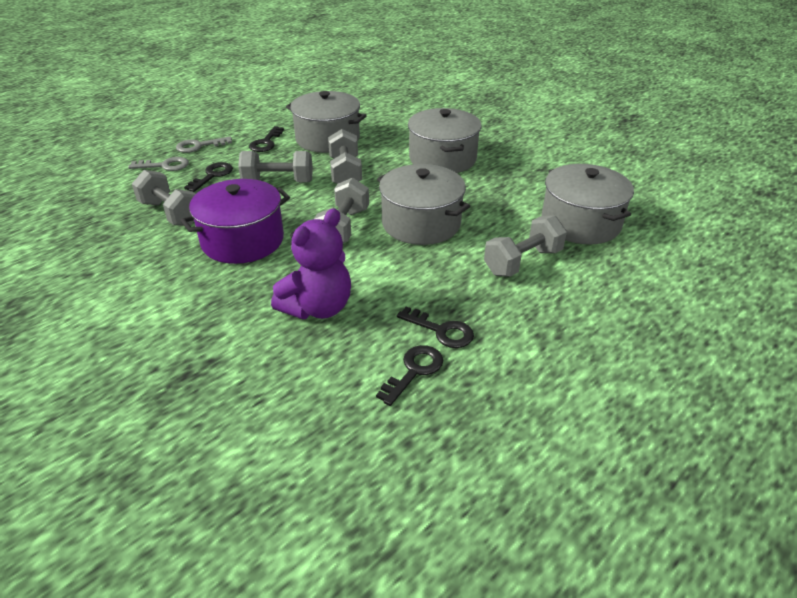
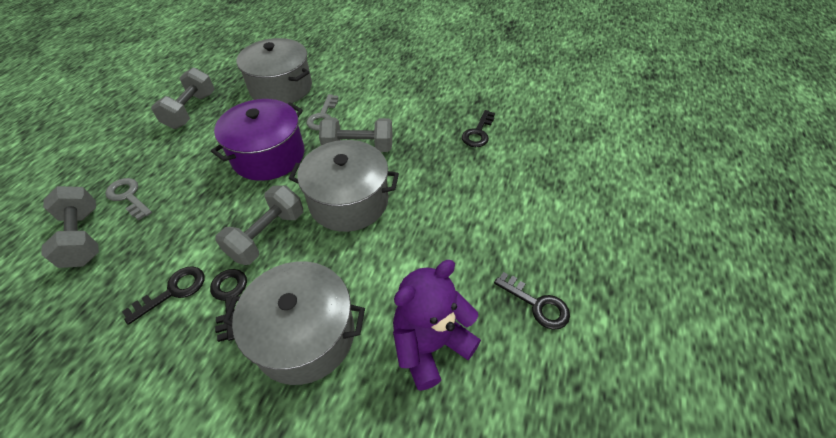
grey dumbbell: [132,170,196,226] [238,151,313,182] [314,178,369,243] [328,129,362,184] [484,215,567,277] = 5 -> [41,186,99,268] [151,67,215,129] [215,186,303,265] [319,118,393,152] = 4
grey pot: [286,91,367,153] [377,164,470,245] [408,108,482,173] [542,164,634,244] = 4 -> [223,261,365,385] [237,38,312,104] [289,140,399,232] = 3

